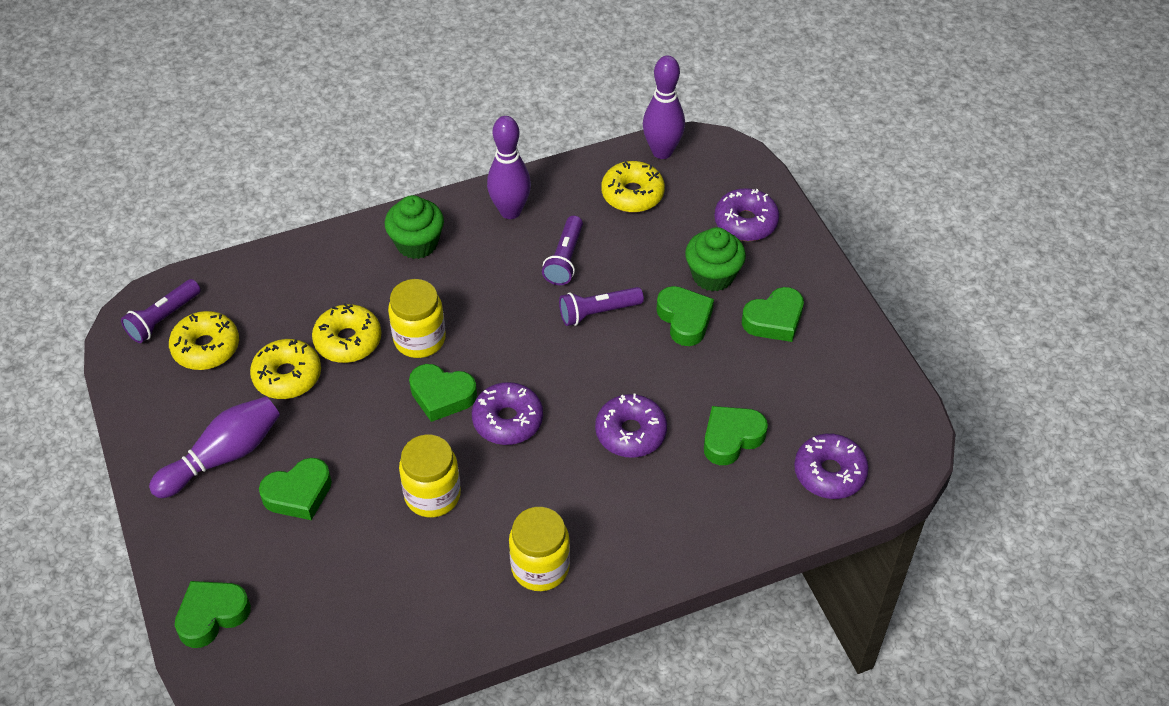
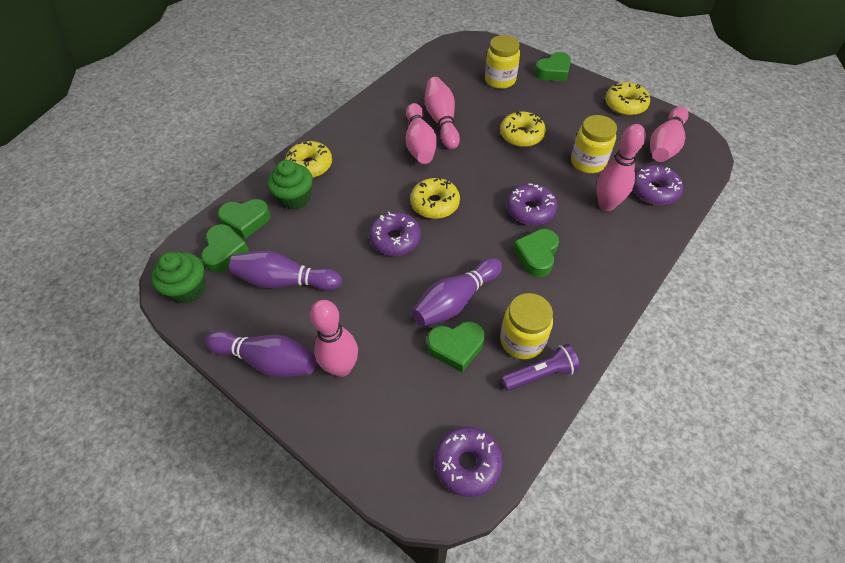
green heart: [175,581,251,648] [259,458,332,520] [409,364,477,422] [657,286,714,346] [704,406,768,465] [742,287,804,342] = 6 -> [201,224,249,273] [218,199,271,239] [427,321,485,372] [513,229,559,277] [534,52,571,81] = 5
pink bowling pin: none = 0 -> [310,300,358,377] [406,103,437,164] [425,77,460,149] [596,124,646,211] [650,106,689,162] = 5
purple flashlight: [121,279,201,343] [542,216,583,285] [559,287,644,326] = 3 -> [501,344,580,391] = 1

